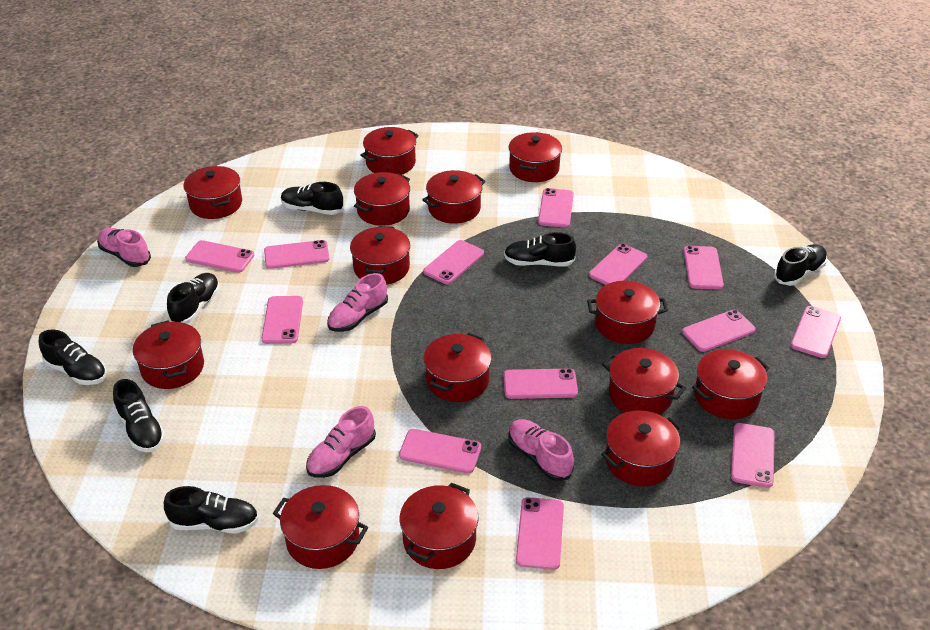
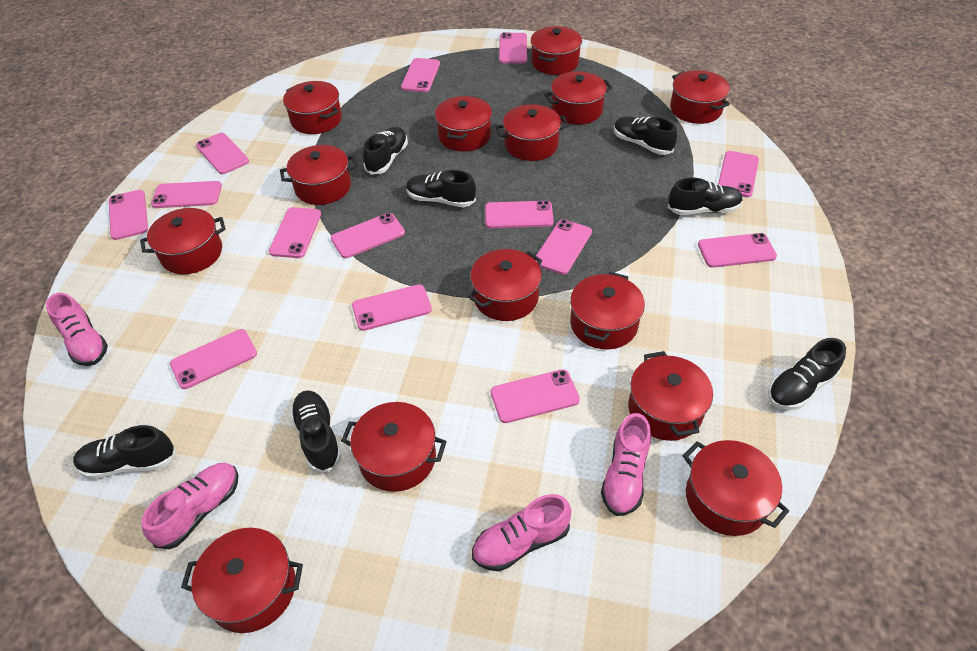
pink phone: [185,240,254,273] [262,296,303,344] [264,240,329,269] [399,429,481,474] [423,240,484,284] [504,369,578,399] [516,497,564,570] [538,188,574,228] [589,244,648,285] [682,310,756,352] [684,246,724,289] [731,423,775,488] [791,306,841,358] = 13 -> [109,190,148,240] [151,181,222,208] [170,329,257,389] [196,133,249,174] [269,207,321,258] [331,213,405,258] [352,284,432,331] [401,58,440,92] [485,201,554,228] [491,369,580,423] [499,32,527,63] [535,219,592,275] [698,233,777,268] [718,151,759,197] = 14

